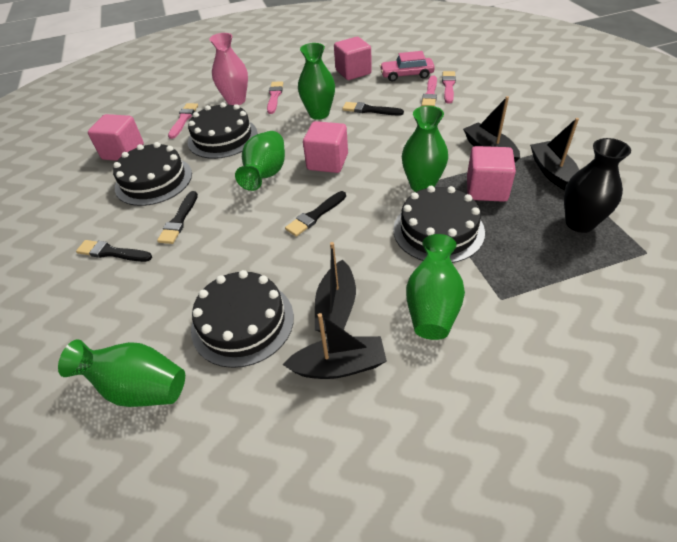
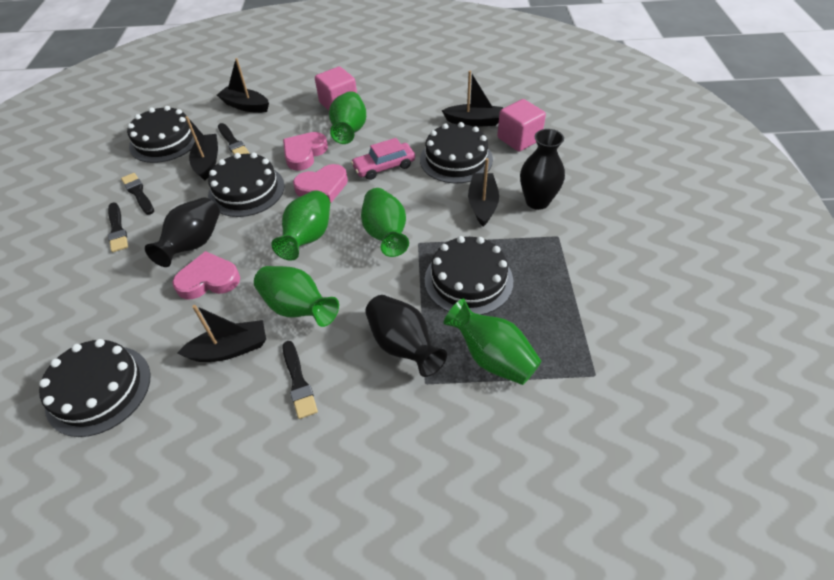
black boat: [283,313,387,379] [315,242,356,334] [463,96,520,162] [530,118,579,191] = 4 -> [177,305,266,362] [185,116,218,181] [217,58,269,113] [442,71,503,127] [468,158,499,227] = 5
black cake: [113,142,192,206] [188,102,258,159] [191,270,294,368] [393,186,485,263] = 4 -> [39,339,151,437] [127,106,195,163] [208,152,285,217] [420,122,493,183] [425,236,513,315] = 5
black vase: [564,138,631,233] = 1 -> [145,197,220,267] [365,295,447,377] [520,129,565,210] = 3
pink brush: [168,103,198,139] [267,81,283,114] [421,76,437,106] [442,71,456,104] = 4 -> none = 0
pink cube: [88,114,144,161] [303,121,348,173] [334,37,372,80] [467,146,516,202] = 4 -> [315,66,357,111] [497,99,546,152] = 2
pink heart: none = 0 -> [172,251,240,299] [283,132,328,171] [293,164,348,203] = 3
pink vase: [209,33,248,105] = 1 -> none = 0

